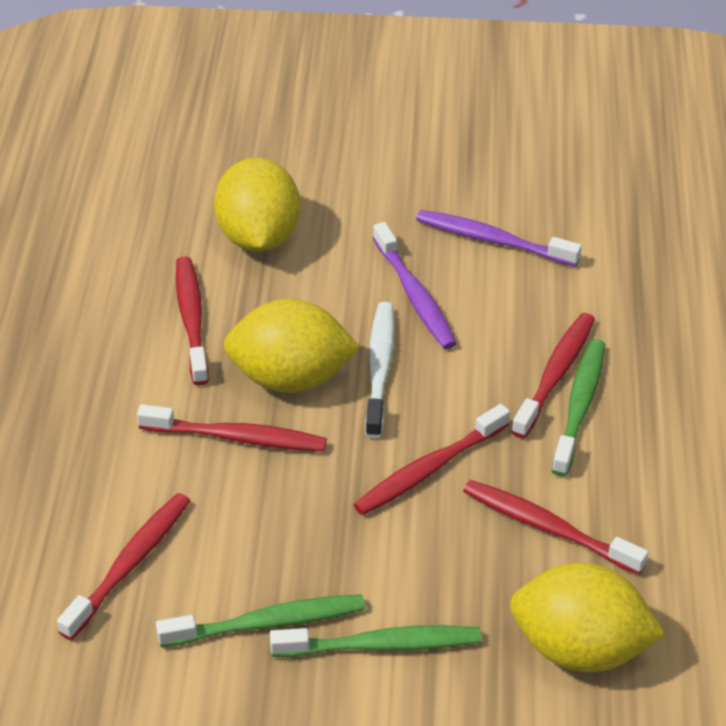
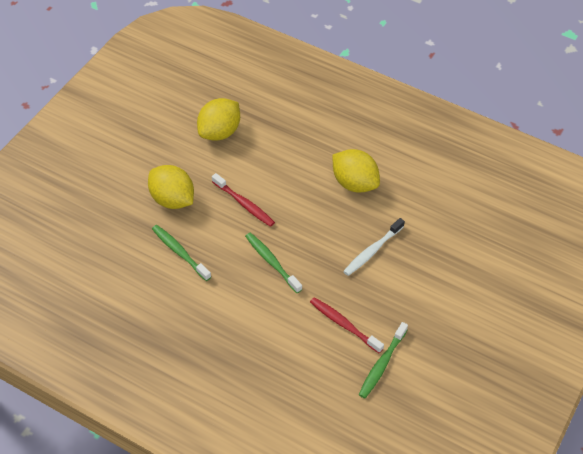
purple toothbrush: [373,222,457,349] [416,210,582,267] = 2 -> none = 0
red toothbrush: [57,493,190,640] [137,404,327,451] [176,256,209,386] [353,404,510,515] [463,480,649,575] [511,313,595,438] = 6 -> [212,173,275,227] [310,297,384,353] = 2

